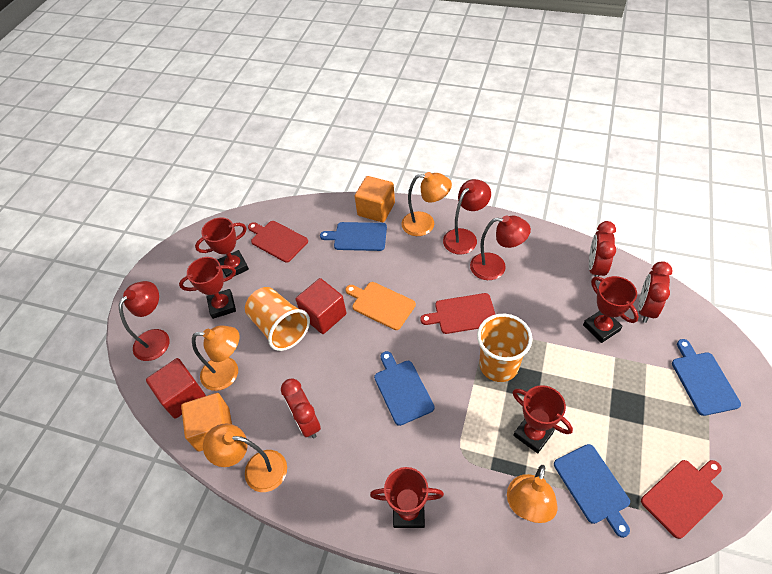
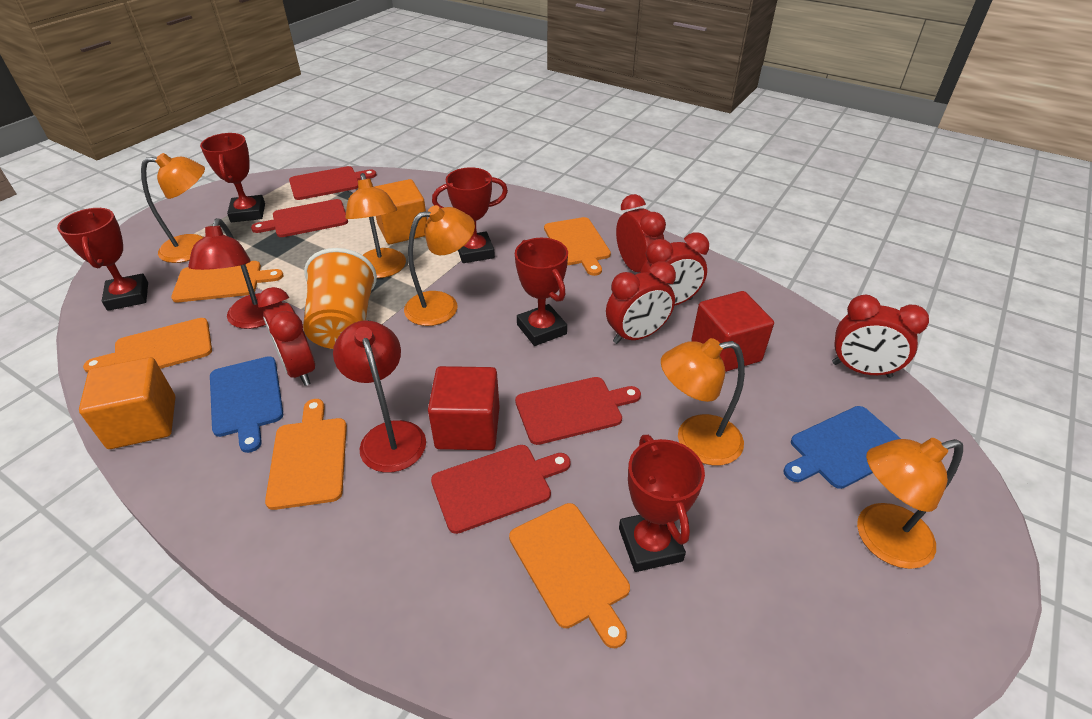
blue cutting board: [320,222,387,251] [374,351,434,426] [554,444,630,538] [672,339,741,416] = 4 -> [210,356,283,453] [783,406,901,489] = 2
orange cup: [245,287,310,351] [477,314,532,382] = 2 -> [303,248,377,349] = 1
orange cutting board: [345,282,416,330] = 1 -> [83,318,212,373] [171,261,284,302] [265,399,347,510] [509,503,630,648] [544,217,611,276] = 5
orange lamp: [192,325,240,391] [203,424,287,492] [402,172,452,236] [507,465,557,523] = 4 -> [141,153,205,263] [345,173,406,278] [404,205,475,326] [661,338,745,466] [857,438,963,569] = 5
red clock: [281,378,321,438] [589,221,616,281] [638,261,673,323] = 3 -> [257,287,315,386] [606,261,676,344] [616,194,666,273] [640,232,709,306] [832,295,929,378] = 5
red cutting board: [248,221,308,263] [420,293,495,334] [641,460,723,539] = 3 -> [251,199,348,237] [289,166,377,200] [431,445,571,534] [515,377,641,445] = 4
red lamp: [119,281,170,361] [443,179,491,255] [470,215,531,280] = 3 -> [188,218,282,329] [333,320,426,472] = 2

